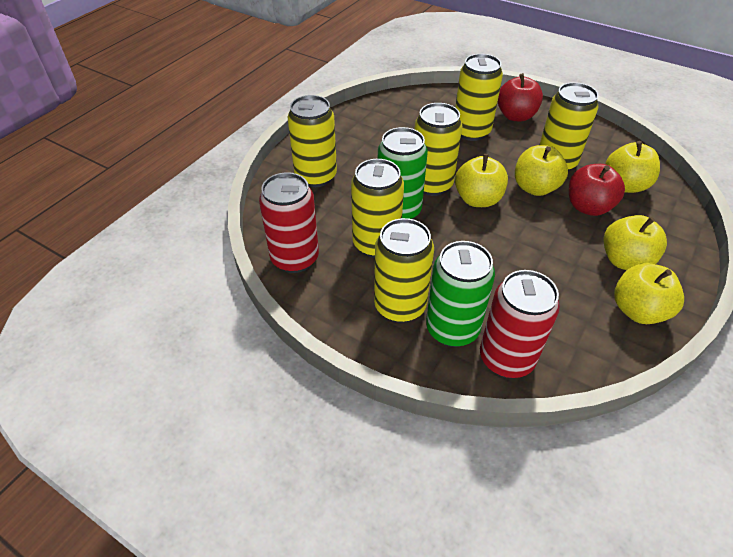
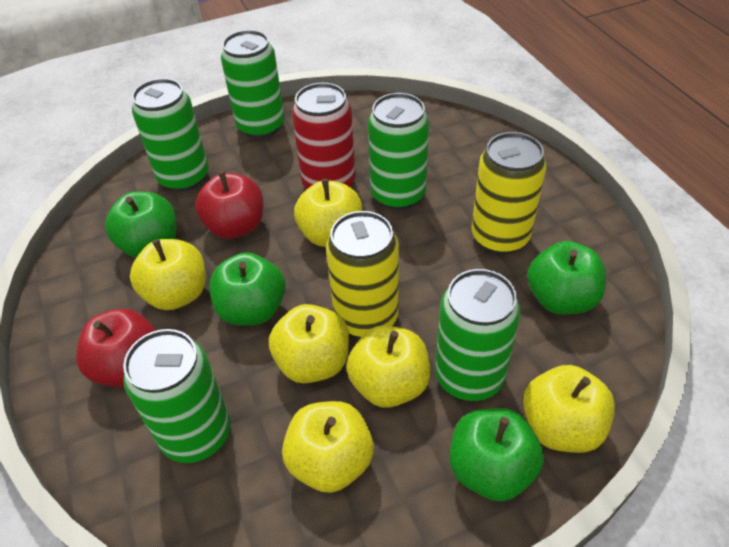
green apple: none = 0 -> [105,192,177,258] [209,252,285,325] [450,408,544,501] [527,241,606,315] = 4
green can: [378,127,428,219] [426,241,495,347] = 2 -> [123,329,231,463] [132,78,209,192] [221,30,285,139] [368,93,429,210] [435,269,521,401] = 5
red can: [259,172,319,273] [480,270,560,378] = 2 -> [292,83,356,189] = 1
yellow apple: [455,154,508,207] [515,145,568,196] [603,215,667,270] [605,141,660,193] [614,263,684,324] = 5 -> [130,239,206,310] [269,304,349,383] [282,401,374,493] [294,179,362,247] [346,325,430,408] [523,365,615,453] = 6
yellow can: [287,95,337,187] [351,159,404,258] [374,218,434,323] [414,103,462,196] [455,54,503,141] [539,82,599,171] = 6 -> [326,211,399,338] [472,132,546,254] = 2

